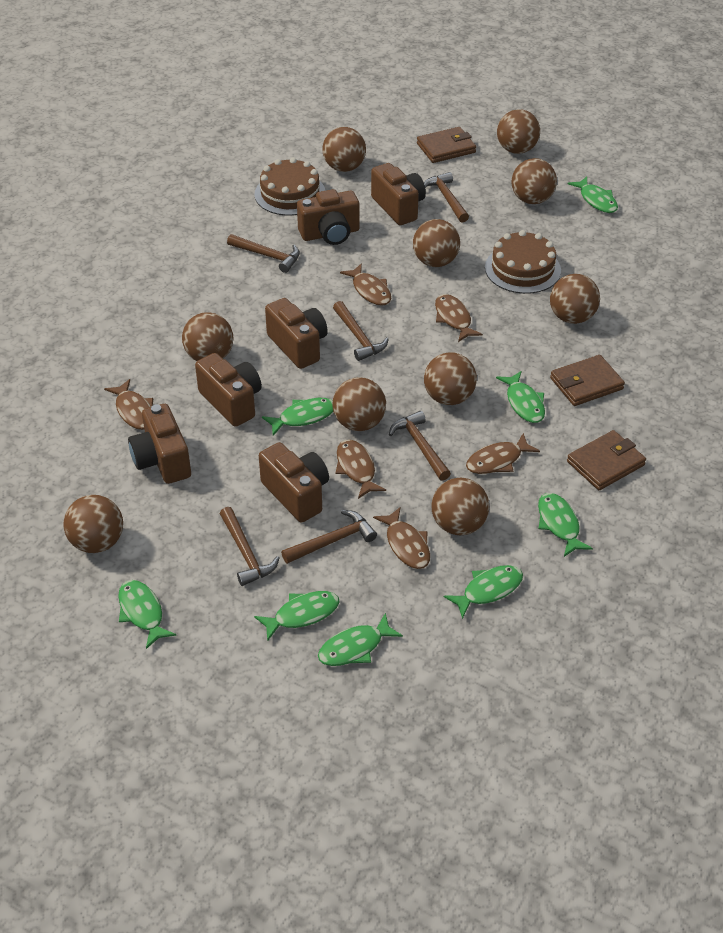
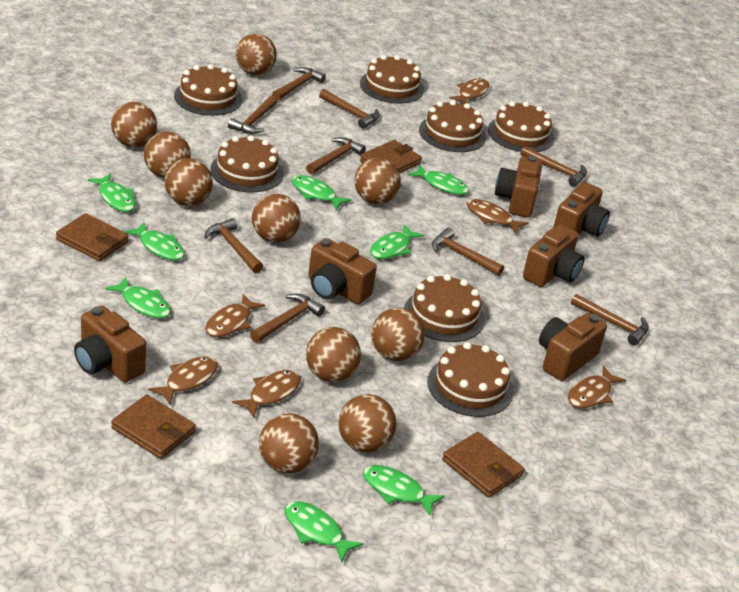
brown cake: [254,157,326,216] [485,230,561,294] = 2 -> [174,64,242,116] [210,135,284,193] [360,55,424,104] [404,274,485,342] [419,100,486,152] [427,342,514,417] [488,101,554,152] = 7
brown hammer: [220,507,279,586] [227,234,300,273] [281,510,377,564] [333,301,389,361] [389,411,451,481] [424,172,469,222] = 6 -> [205,218,263,273] [228,95,278,134] [250,294,325,343] [272,67,326,101] [306,137,366,174] [319,89,380,129] [432,228,504,276] [520,146,587,187] [571,294,649,345] = 9
brown wallet: [417,127,476,163] [550,355,625,406] [567,430,646,490] = 3 -> [56,213,129,261] [111,395,196,459] [360,140,422,173] [442,432,525,498] = 4

